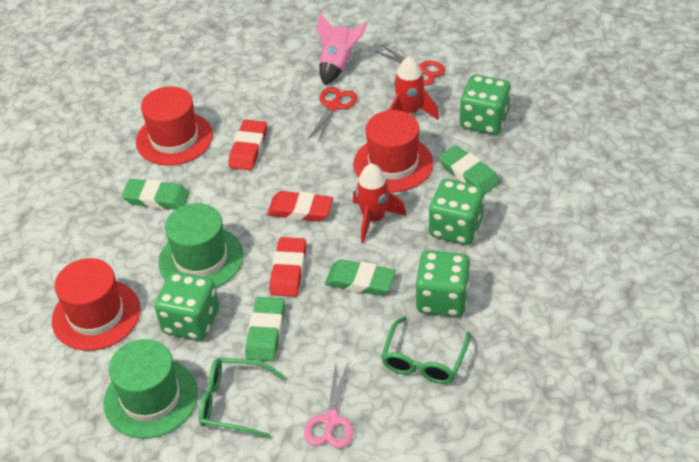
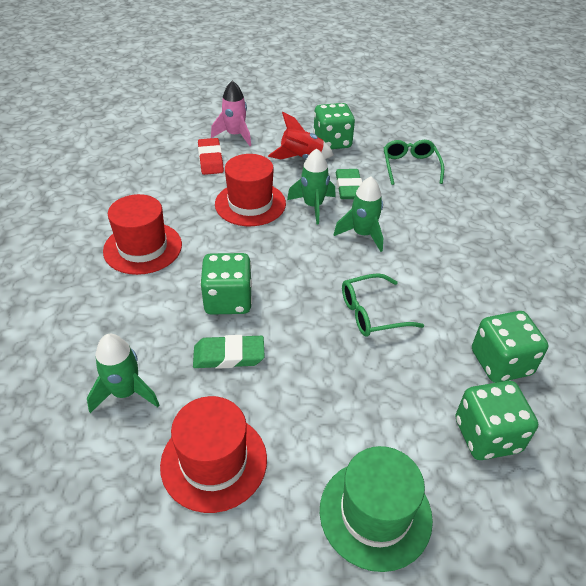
green eraser: [122,179,190,210] [245,297,285,361] [325,259,396,296] [439,145,500,194] = 4 -> [193,335,265,369] [336,169,362,199] = 2
green hat: [103,339,198,439] [158,203,244,288] = 2 -> [320,446,433,572] = 1
green rocket: none = 0 -> [87,334,159,413] [287,149,336,224] [334,176,383,252] = 3
pink scissors: [304,362,353,448] = 1 -> none = 0
red eraser: [228,120,267,171] [267,191,333,222] [270,237,306,297] = 3 -> [198,138,224,175] = 1
red rocket: [353,163,407,243] [389,56,439,119] = 2 -> [268,112,334,159] = 1
red scissors: [308,87,357,143] [376,45,445,86] = 2 -> none = 0

